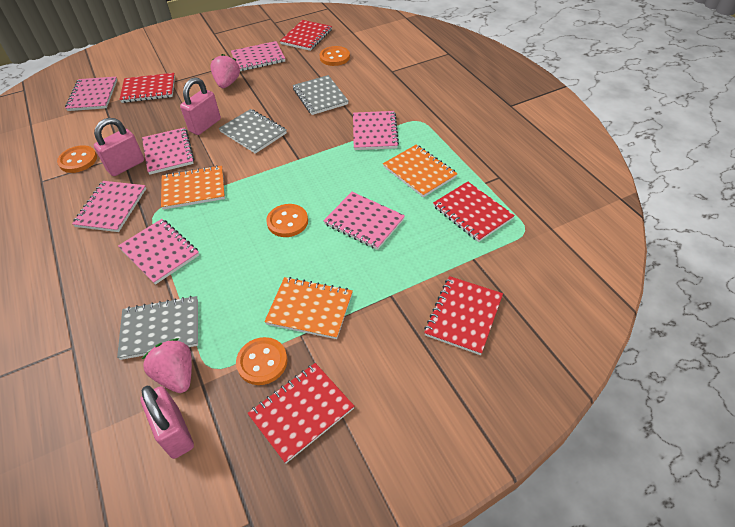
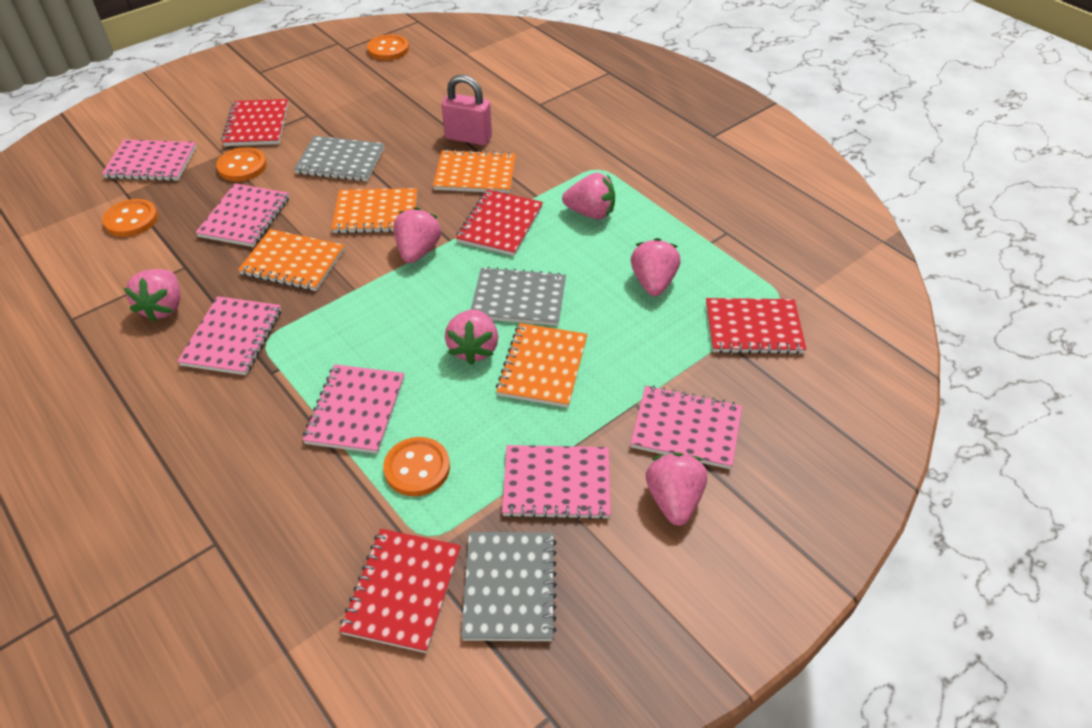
orange notebook: [161,165,225,210] [264,277,353,339] [383,144,458,197] = 3 -> [238,229,345,291] [331,188,417,234] [433,149,516,193] [496,323,587,408] = 4
pink notebook: [65,77,117,111] [72,181,146,232] [118,219,199,285] [142,127,194,175] [231,41,285,71] [323,192,405,250] [353,111,399,150] = 7 -> [102,140,197,181] [177,296,281,375] [195,183,289,247] [302,364,404,454] [502,445,611,520] [630,385,742,469] = 6
pink padlock: [94,118,144,176] [140,386,194,459] [180,77,221,135] = 3 -> [442,75,492,145] = 1
pink strawberry: [142,338,192,393] [210,54,240,88] = 2 -> [124,269,180,322] [394,207,441,263] [445,309,499,365] [562,173,615,220] [631,238,680,296] [646,452,707,526] = 6
red notebook: [119,73,175,103] [247,363,354,463] [280,20,332,51] [424,276,503,355] [433,181,515,242] = 5 -> [221,99,288,146] [339,529,461,653] [456,189,543,256] [706,298,806,355] = 4

